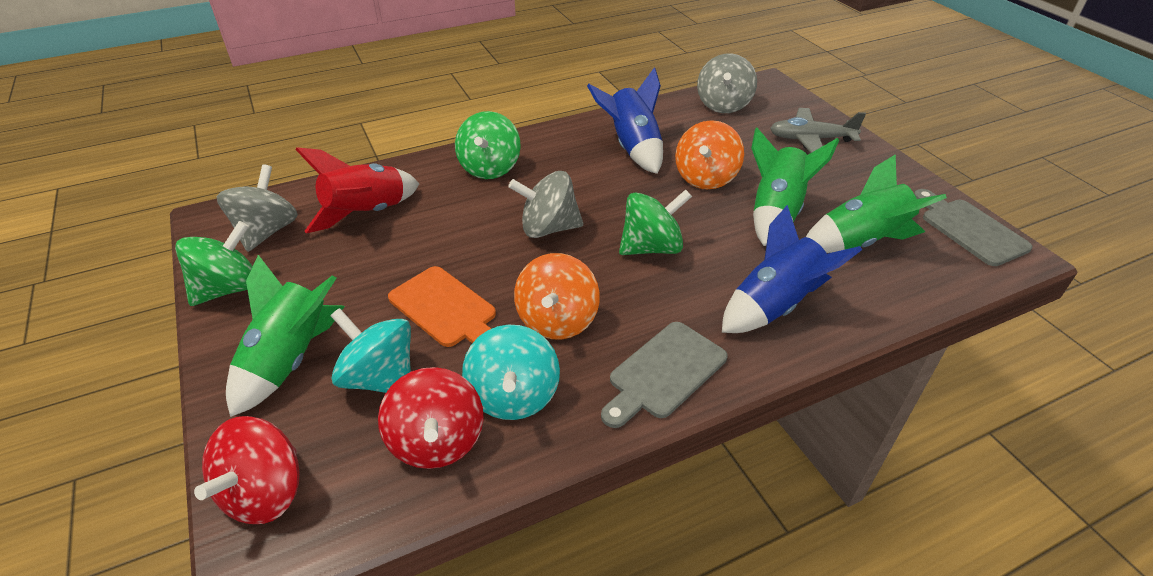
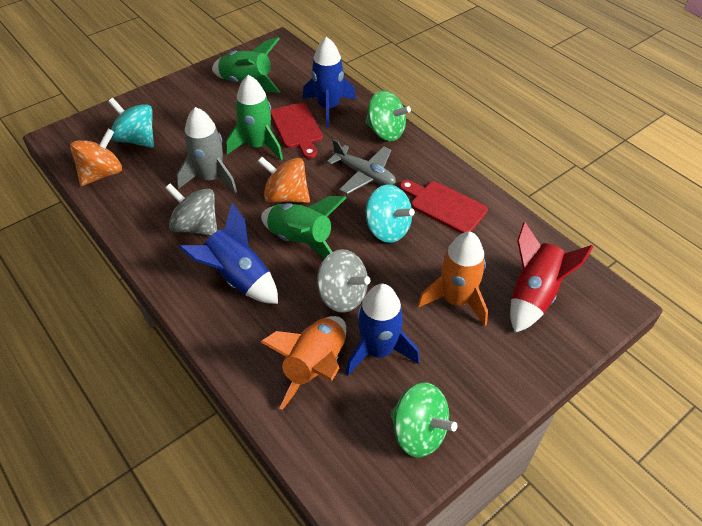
blue rocket: [587,67,663,174] [722,205,862,333] = 2 -> [179,203,278,304] [303,37,356,127] [346,284,419,375] = 3
green spinning top: [175,221,253,306] [455,111,521,179] [619,189,692,255] = 3 -> [365,91,411,141] [390,383,458,458] = 2
grey cutting board: [601,322,728,428] [914,189,1033,266] = 2 -> none = 0
grey rocket: none = 0 -> [176,107,237,193] = 1
grey spinning top: [216,164,298,252] [508,171,583,238] [697,54,757,113] = 3 -> [165,183,217,236] [317,249,370,313] = 2
orange cutting board: [388,266,496,347] = 1 -> none = 0
orange rocket: none = 0 -> [260,316,346,410] [418,232,488,326] = 2
red cutting board: none = 0 -> [271,103,323,159] [400,180,488,233] = 2
red spinning top: [194,416,300,524] [378,367,484,469] = 2 -> none = 0

